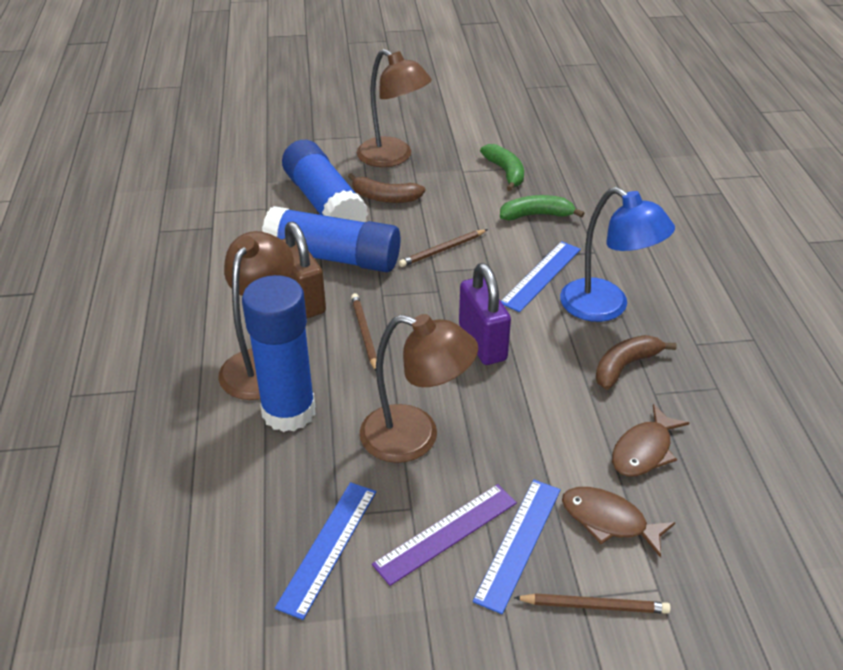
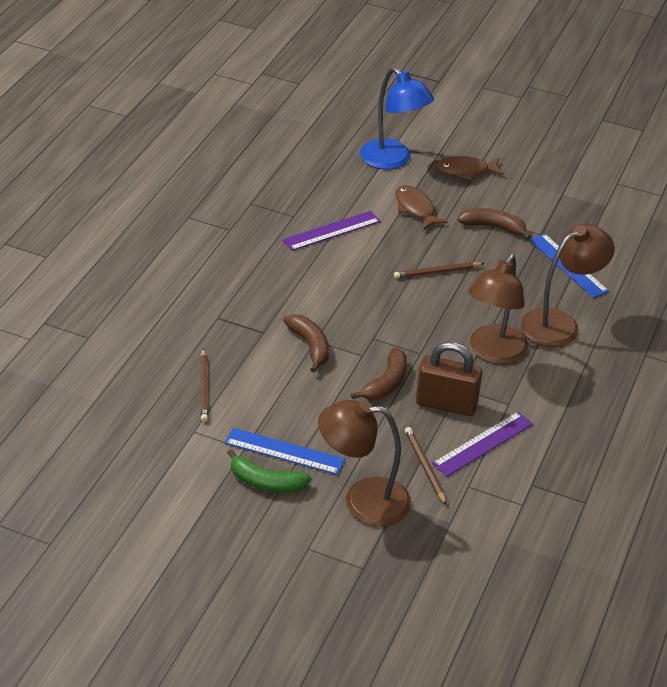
blue glue stick: [242,275,315,432] [262,206,400,272] [282,140,368,222] = 3 -> none = 0
blue ruler: [275,482,376,620] [473,480,561,614] [501,241,581,312] = 3 -> [225,428,345,475] [530,233,609,298] = 2
brown banana: [348,173,425,203] [596,335,677,390] = 2 -> [283,314,329,373] [351,348,407,400] [457,208,531,239] = 3
green banana: [480,144,524,191] [500,195,584,220] = 2 -> [227,449,311,493] = 1
purple padlock: [459,263,511,365] = 1 -> none = 0
purple ruler: [372,484,517,586] = 1 -> [283,211,381,251] [432,412,533,477] = 2

